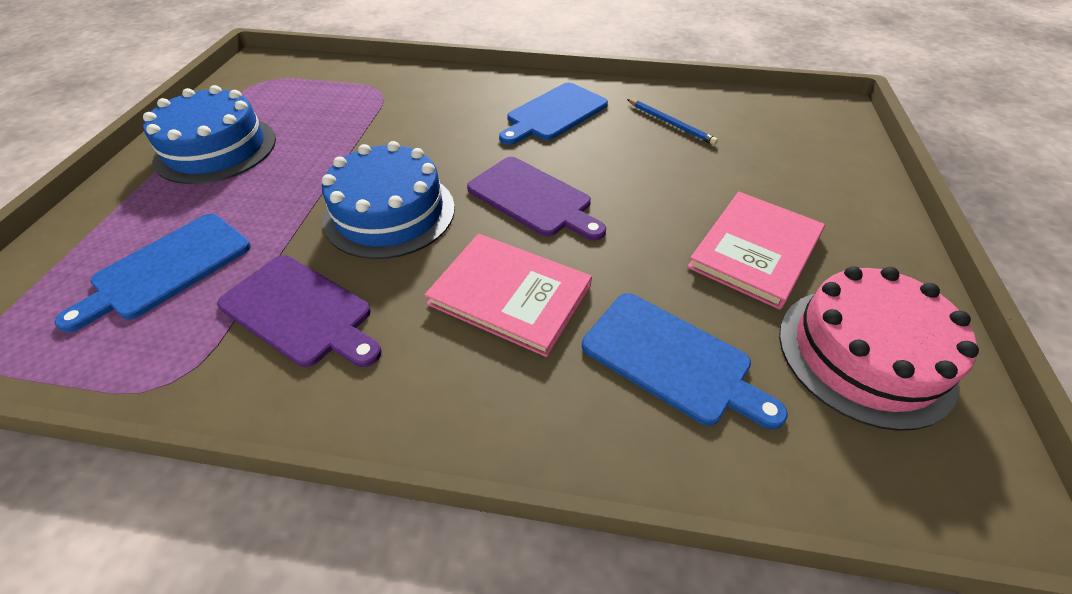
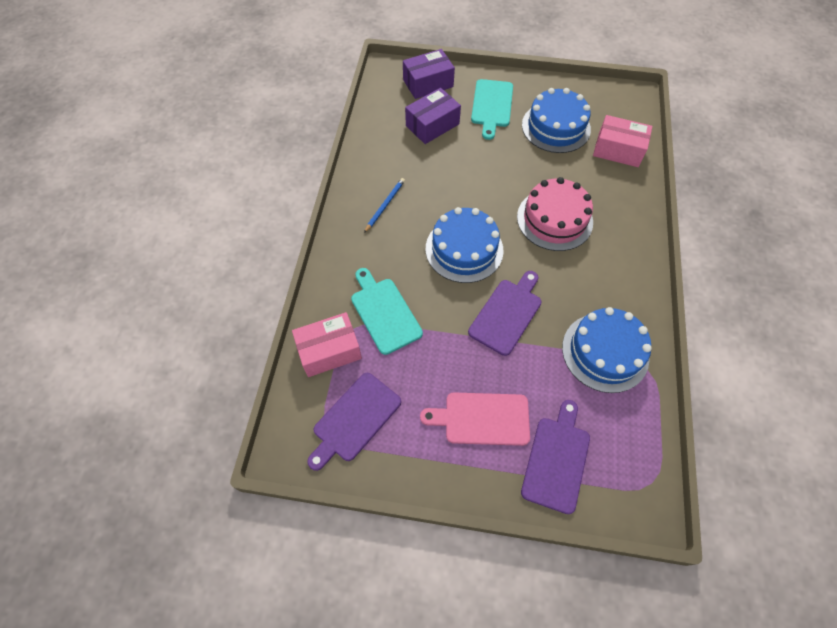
blue cake: [143,85,276,184] [322,141,455,259] = 2 -> [426,207,503,283] [522,88,591,153] [562,307,652,393] = 3
blue cutting board: [55,214,251,332] [499,83,608,145] [582,293,788,429] = 3 -> none = 0
pink book: [424,234,592,357] [687,192,825,310] = 2 -> none = 0
pink box: none = 0 -> [292,312,362,377] [593,115,652,167] = 2
pink cutting board: none = 0 -> [420,392,530,446] = 1
purple box: none = 0 -> [403,49,455,99] [405,88,461,144] = 2
purple cutting board: [217,255,382,367] [467,157,606,240] = 2 -> [307,373,401,471] [468,271,542,356] [521,400,590,514] = 3
turquoise cutting board: none = 0 -> [351,268,423,355] [471,79,513,140] = 2

